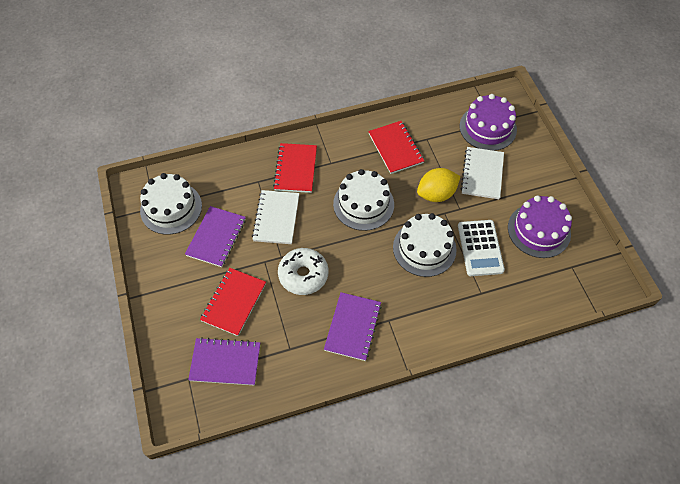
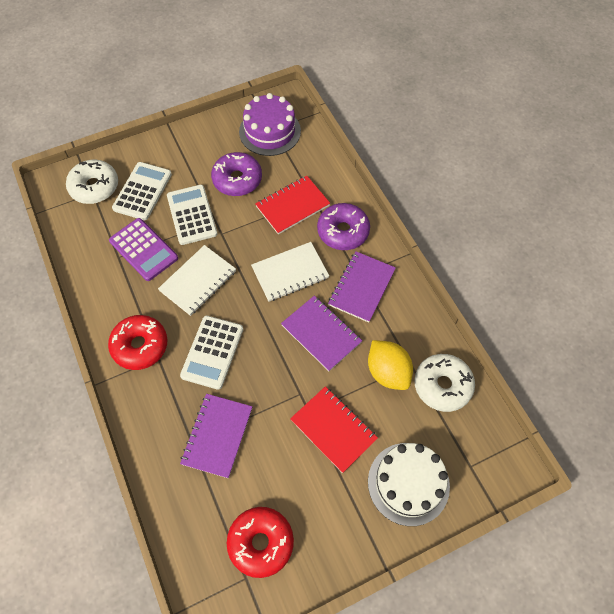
purple cake: [460,94,517,151] [508,195,572,258] = 2 -> [239,93,301,156] = 1
purple calculator: none = 0 -> [109,218,178,281] = 1
purple donut: none = 0 -> [211,152,262,196] [317,203,370,250] = 2
red donut: none = 0 -> [108,315,167,370] [227,507,294,578] = 2
red notebook: [200,268,266,336] [273,143,317,193] [368,121,424,174] = 3 -> [255,176,330,235] [290,386,378,473] = 2
white cake: [140,173,202,235] [333,169,394,231] [393,213,457,277] = 3 -> [368,443,450,526] = 1
white calculator: [458,220,505,276] = 1 -> [112,162,172,220] [167,185,218,245] [180,316,243,390] = 3
white donut: [278,248,329,295] = 1 -> [66,160,118,204] [414,354,475,412] = 2

